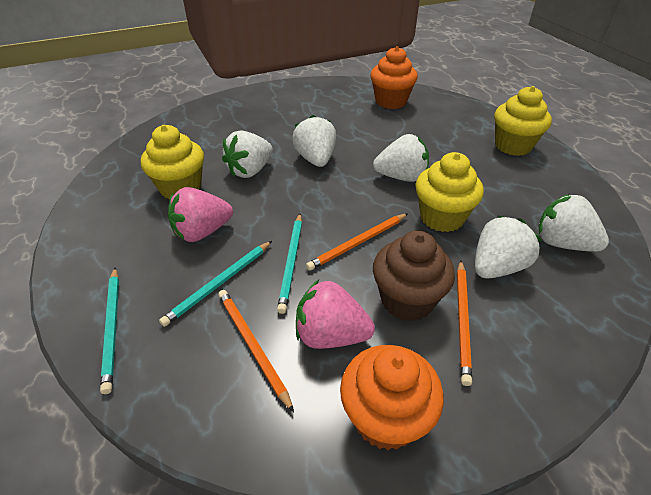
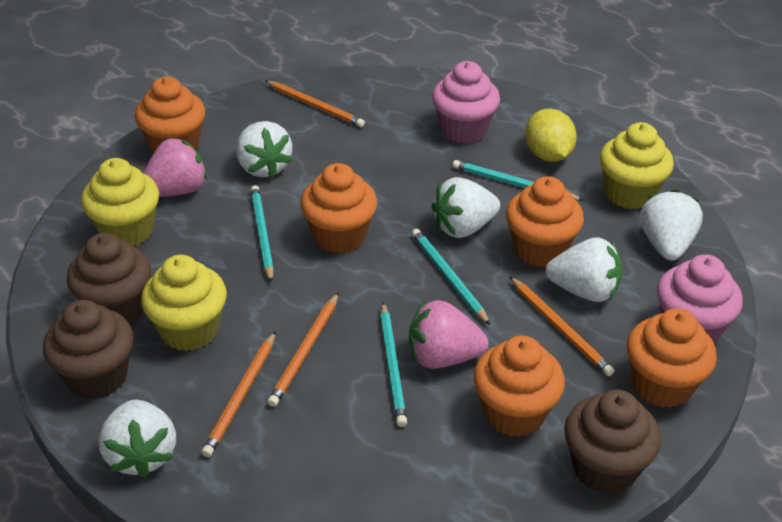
brown cupcake: [373,231,455,321] = 1 -> [43,300,134,399] [67,233,151,323] [564,389,661,494] = 3
orange cupcake: [340,345,444,450] [370,46,418,109] = 2 -> [135,77,206,153] [300,163,377,254] [473,336,565,437] [506,176,584,267] [627,308,717,408] = 5
orange pencil: [218,290,294,412] [306,213,408,271] [457,260,472,386] = 3 -> [202,331,276,457] [265,81,365,127] [268,292,339,407] [509,276,614,376] = 4
pink cupcake: none = 0 -> [432,61,500,144] [657,254,743,344] = 2
turquoise pencil: [100,268,119,394] [159,241,272,327] [277,214,302,314] = 3 -> [251,185,274,283] [380,303,407,427] [412,229,490,325] [453,160,584,201] = 4
yellow lemon: none = 0 -> [525,109,577,162] = 1

